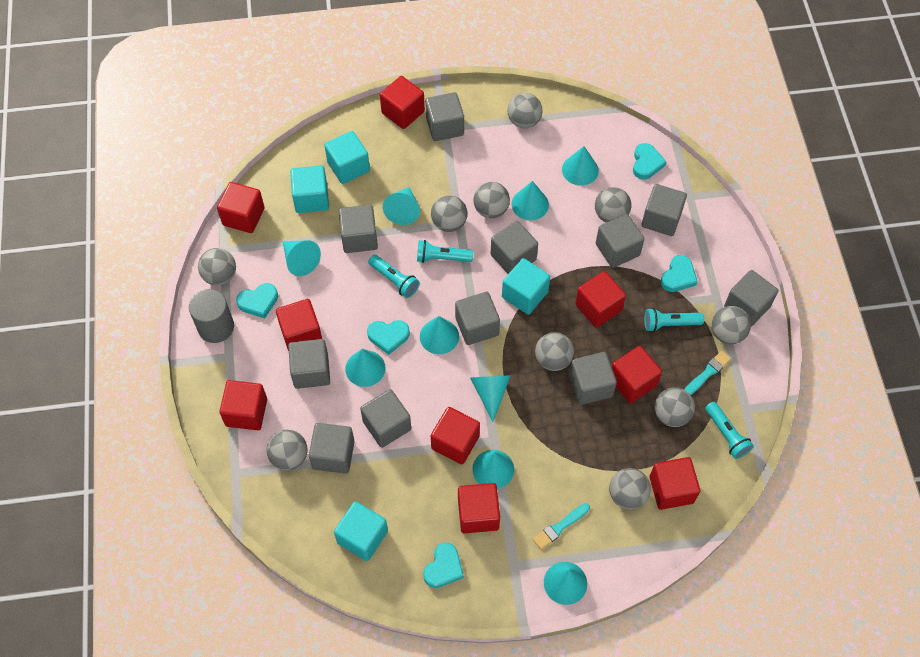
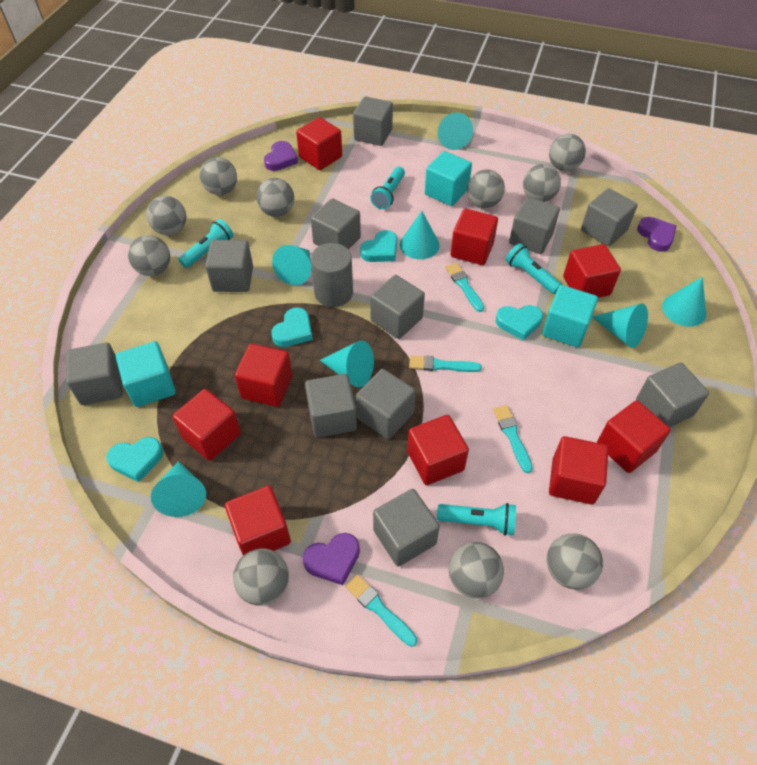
purple heart: none = 0 -> [264,141,298,171] [303,533,360,585] [637,217,676,252] = 3
turquoise brush: [533,503,590,550] [684,351,731,395] = 2 -> [345,574,417,647] [409,356,482,372] [445,263,484,312] [493,405,533,473] = 4
turquoise cone: [283,240,321,276] [345,349,386,387] [383,187,420,225] [420,316,459,354] [470,375,511,422] [472,450,514,489] [512,181,549,220] [544,562,587,605] [562,146,599,186] = 9 -> [151,461,206,517] [272,245,311,285] [320,340,374,388] [400,211,440,259] [438,113,473,150] [592,304,648,348] [662,277,706,327] = 7
turquoise cube: [290,165,329,213] [324,131,370,184] [334,501,388,561] [502,258,550,315] = 4 -> [116,341,176,407] [425,151,472,206] [542,285,598,347] = 3
turquoise heart: [236,283,278,319] [367,320,410,355] [423,543,464,588] [633,143,667,180] [661,255,698,292] = 5 -> [106,437,163,482] [271,307,313,347] [360,230,397,262] [496,305,543,340] = 4

